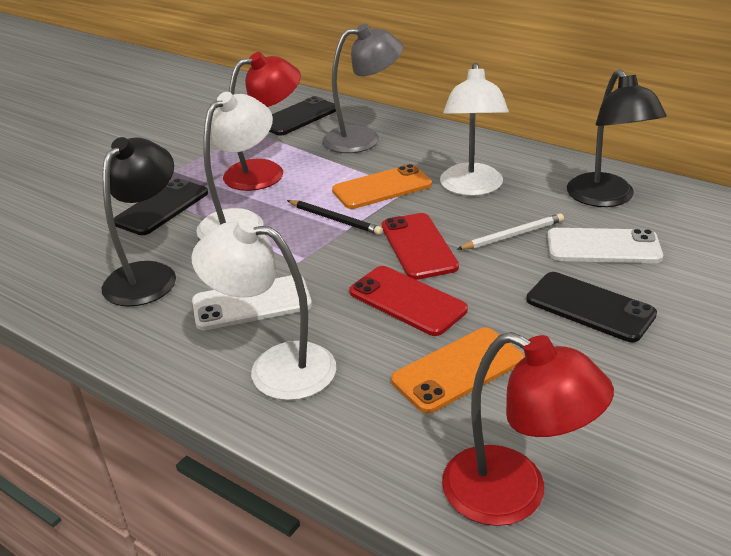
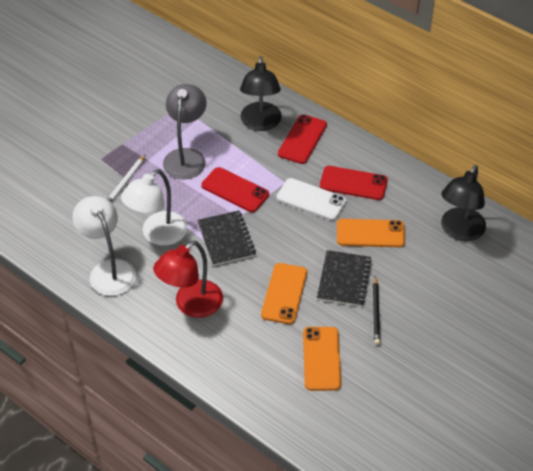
black notebook: none = 0 -> [197,210,256,266] [317,250,372,307] = 2
black phone: [114,178,208,235] [269,96,336,136] [526,272,657,342] = 3 -> none = 0
orange phone: [332,164,432,209] [391,327,524,413] = 2 -> [261,263,307,324] [303,327,341,391] [337,219,405,247] = 3
red lamp: [223,52,301,191] [442,332,614,526] = 2 -> [153,241,223,318] = 1
red phone: [349,266,468,336] [382,213,459,280] = 2 -> [201,167,269,212] [278,114,327,164] [320,166,388,200] = 3
white lamp: [191,218,336,400] [196,92,273,240] [440,63,509,196] = 3 -> [72,196,136,296] [121,169,188,246] = 2
white phone: [192,275,312,330] [547,228,663,263] = 2 -> [277,178,346,220] = 1

